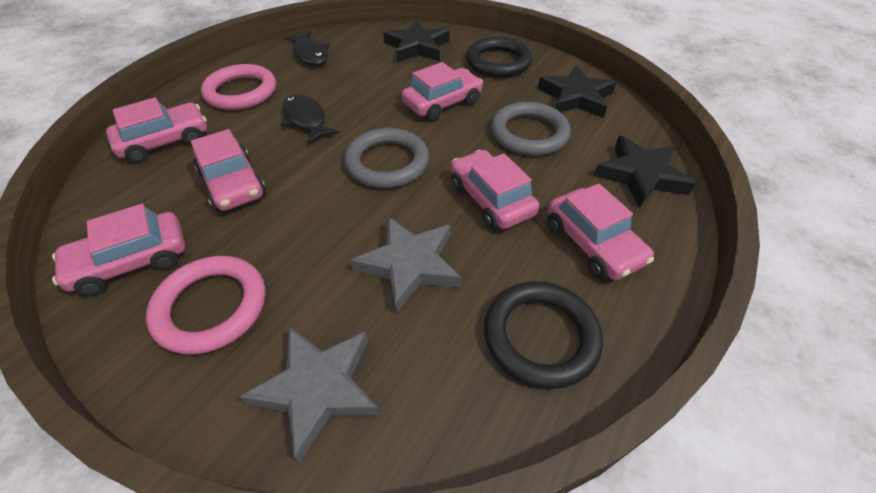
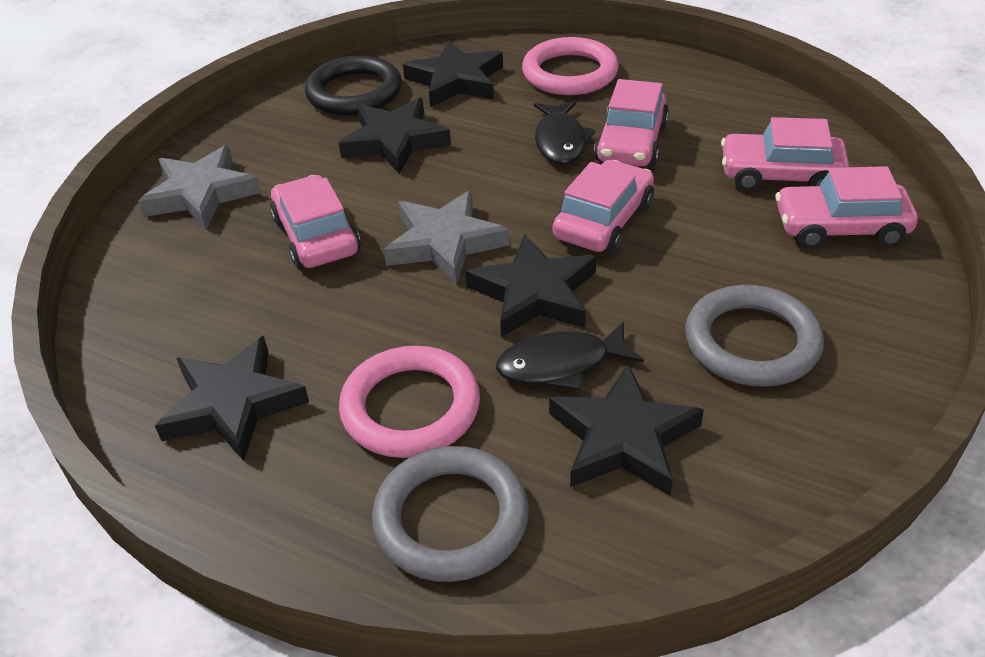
black ring: [466,37,532,77] [484,281,603,389] = 2 -> [305,56,402,115] = 1
black star: [383,20,450,62] [538,65,617,118] [594,136,696,208] = 3 -> [155,336,309,461] [339,98,451,174] [403,40,503,107] [466,234,596,337] [549,364,704,496] = 5
pink car: [52,204,185,296] [106,97,207,163] [191,129,266,212] [402,62,483,121] [451,150,539,229] [548,183,654,280] = 6 -> [270,175,361,269] [552,160,654,254] [594,79,669,167] [721,117,849,191] [775,166,918,248] = 5

